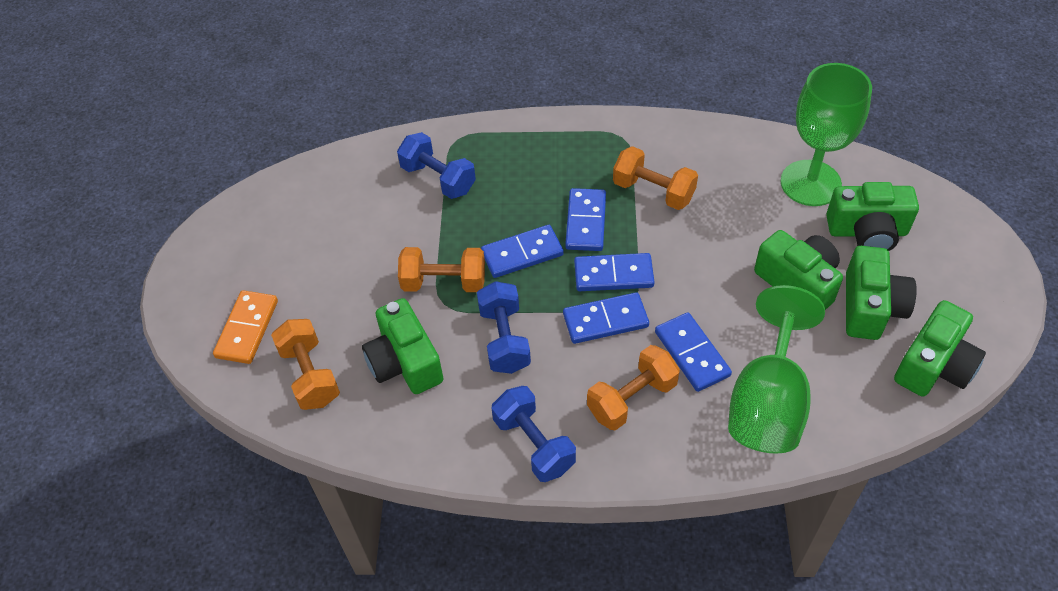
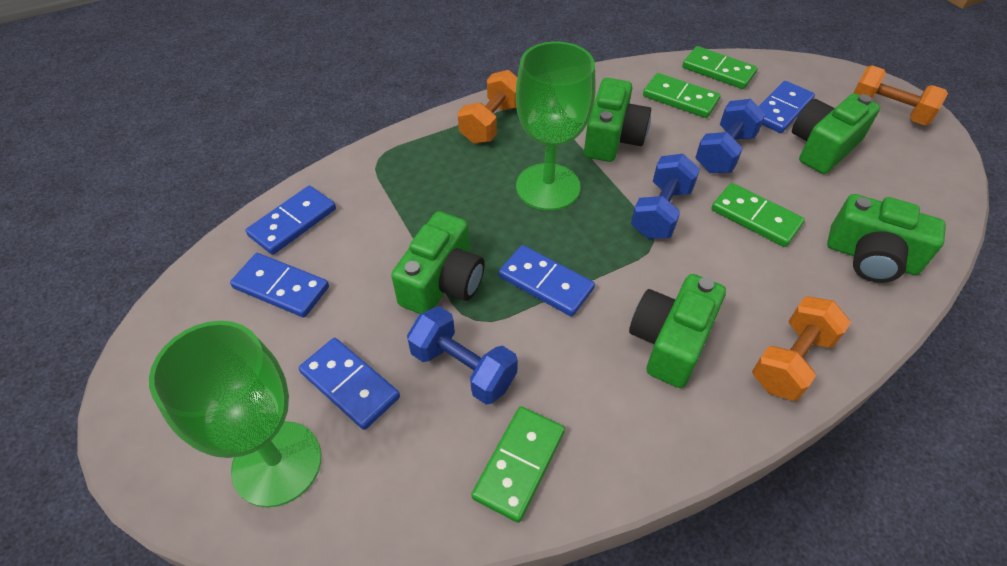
green domino: none = 0 -> [471,407,565,523] [643,73,721,118] [682,46,757,89] [711,183,805,247] = 4
orange domino: [213,290,278,364] = 1 -> none = 0
orange dumbbell: [271,319,340,410] [398,247,485,292] [587,345,680,431] [613,146,698,210] = 4 -> [458,70,517,144] [752,296,851,401] [853,65,948,125] = 3

